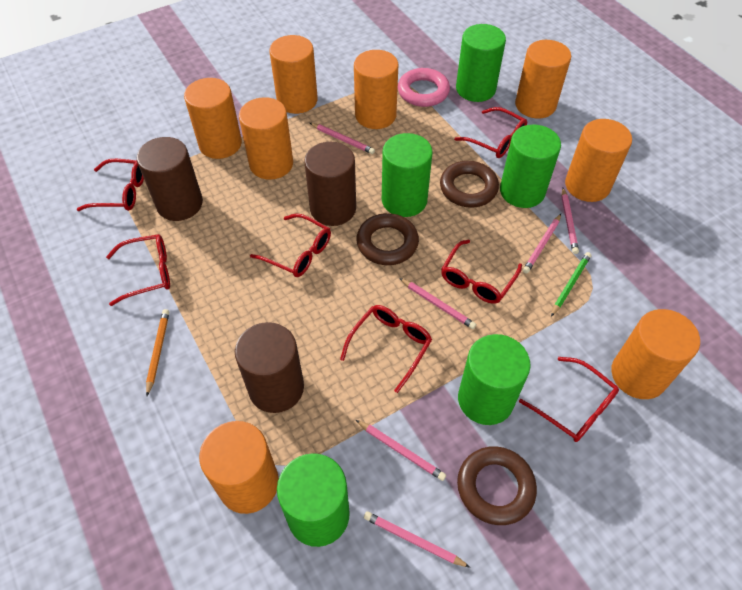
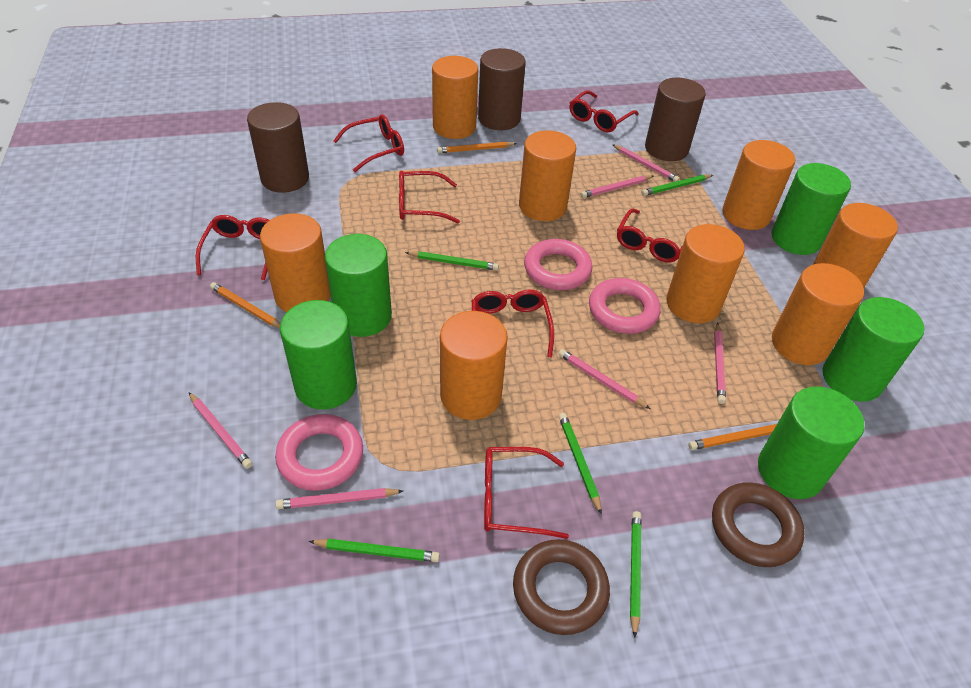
brown ring: [356,213,419,265] [440,161,499,208] [457,446,537,525] = 3 -> [513,539,610,635] [712,482,805,567] = 2
green pencil: [551,252,591,317] = 1 -> [309,538,440,562] [405,251,499,271] [559,413,602,515] [630,511,642,638] [642,175,713,196] = 5
orange pencil: [146,309,169,396] = 1 -> [210,282,281,328] [437,142,517,153] [688,424,777,450] = 3
pink ring: [398,68,450,107] = 1 -> [275,414,363,491] [524,239,592,290] [589,278,661,334] = 3

